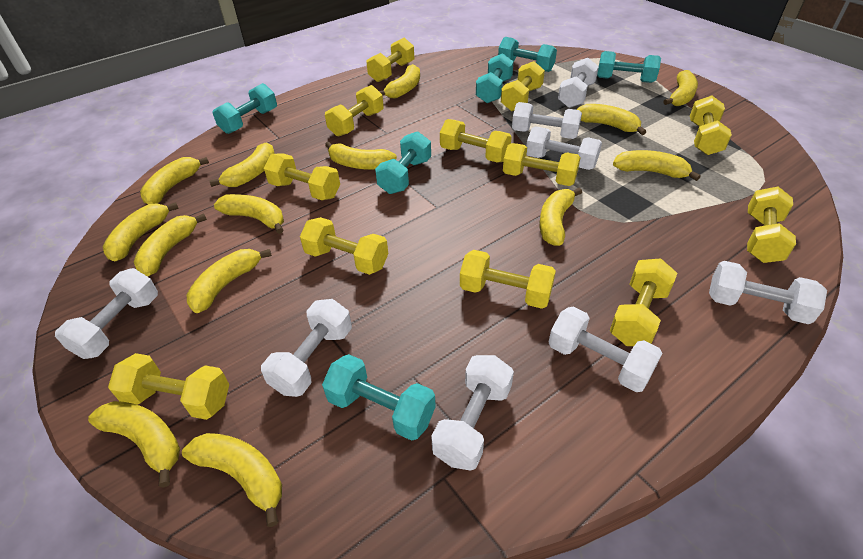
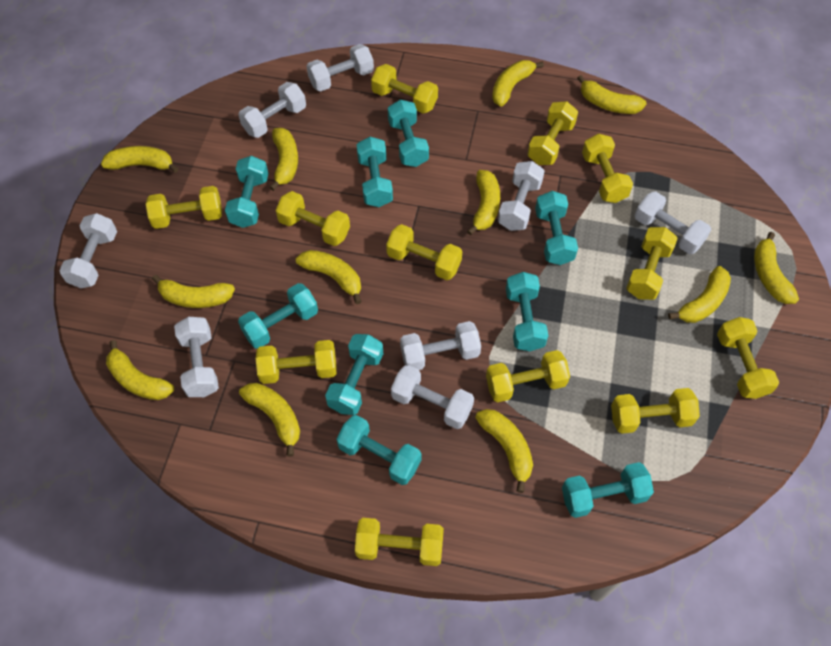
turquoise dumbbell: [212,83,277,134] [322,354,436,441] [375,131,431,194] [476,53,514,103] [498,37,557,72] [597,51,661,83] = 6 -> [225,156,269,228] [238,283,318,349] [325,334,383,415] [336,415,421,485] [356,137,393,207] [388,100,429,167] [506,272,548,351] [535,191,578,265] [562,462,654,518] = 9
yellow banana: [88,401,180,488] [103,202,179,261] [134,213,207,277] [140,157,209,204] [182,433,282,527] [186,249,272,313] [209,142,275,187] [214,194,284,234] [325,141,397,170] [379,64,420,99] [540,188,582,246] [576,104,646,135] [613,150,701,181] [663,70,698,106] = 14 -> [101,146,179,173] [106,340,174,400] [152,275,235,308] [239,383,300,456] [269,128,298,191] [296,250,362,304] [467,170,500,235] [475,409,533,493] [492,60,544,107] [577,75,647,114] [668,266,731,323] [754,232,799,304] = 12

